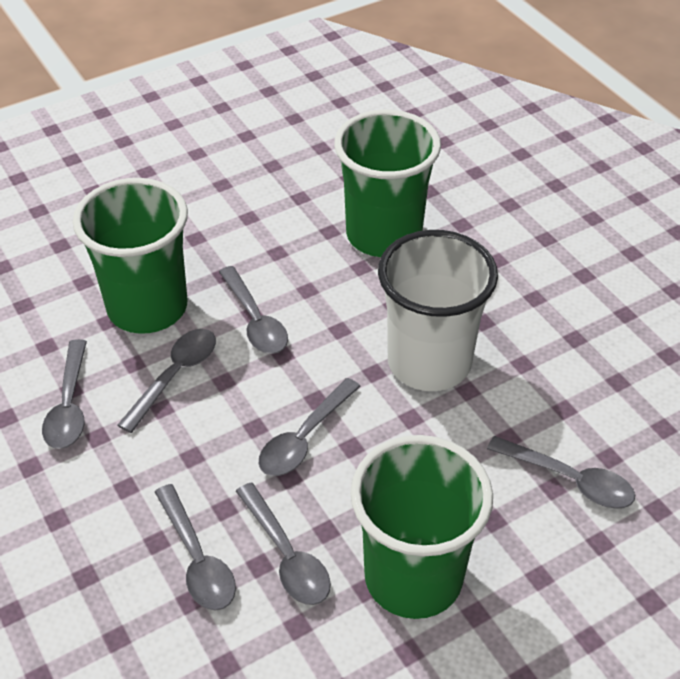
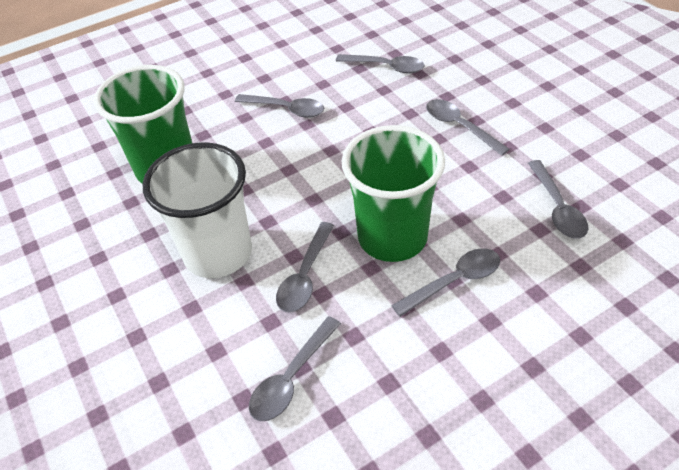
green cup: [73,178,188,334] [334,110,441,257] [350,435,493,619] = 3 -> [94,65,192,184] [342,125,445,262] = 2

